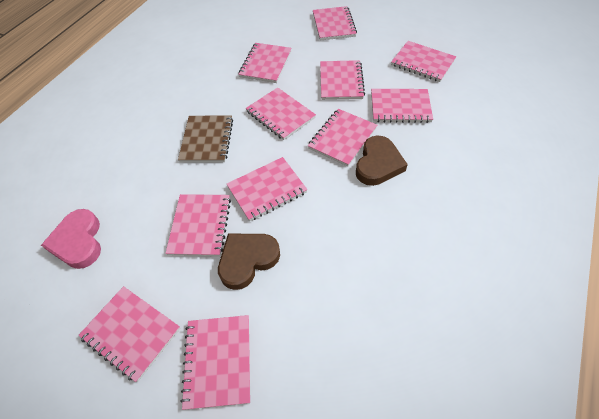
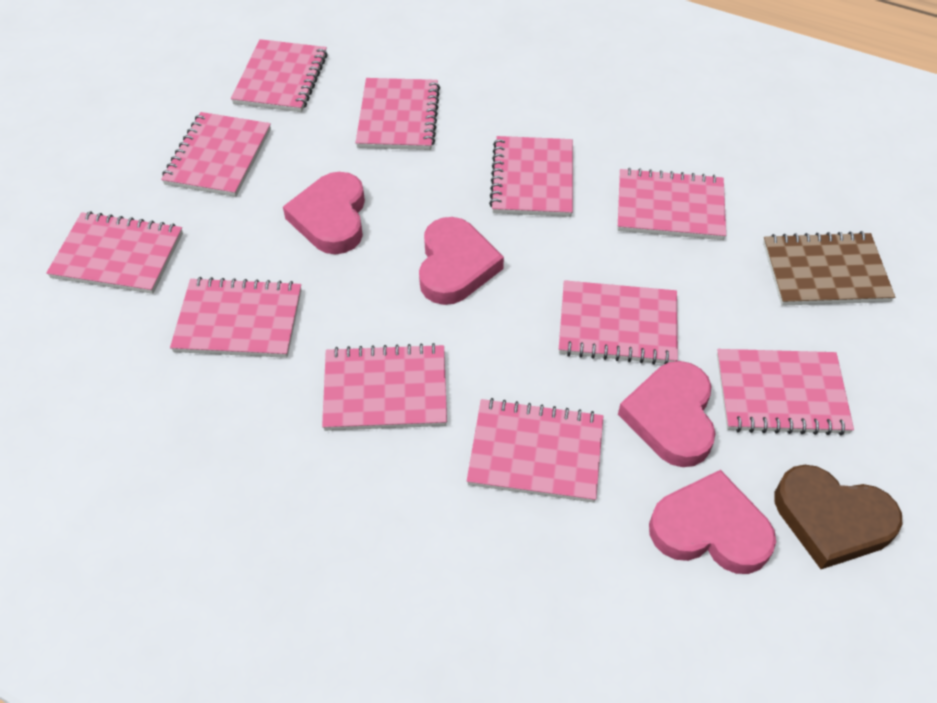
brown heart: [218,234,280,290] [356,135,408,186] = 2 -> [774,465,903,569] = 1
pink heart: [41,209,101,269] = 1 -> [283,172,365,254] [419,217,504,305] [618,361,716,467] [649,470,776,574] = 4

